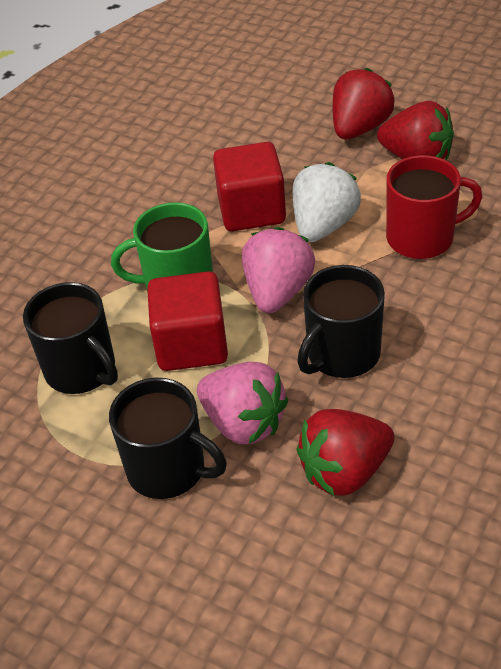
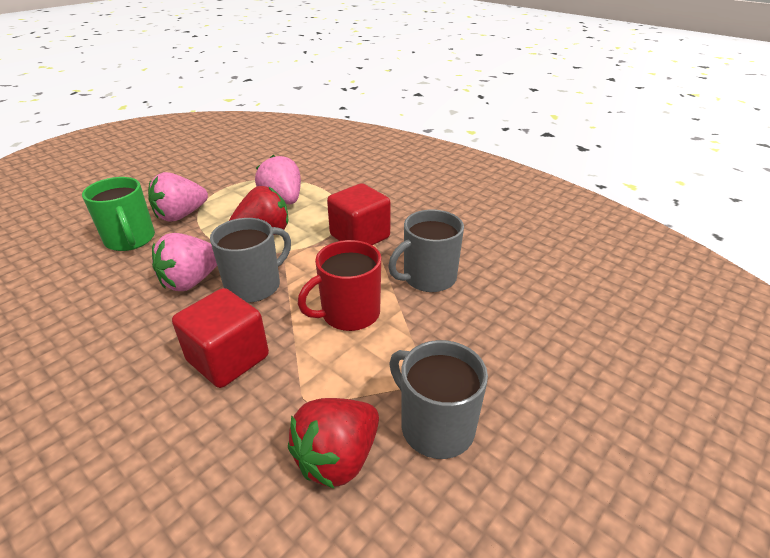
black mug: [23,282,118,394] [109,378,227,499] [297,265,385,378] = 3 -> none = 0
grey mug: none = 0 -> [210,218,291,303] [388,210,464,292] [389,340,488,459] = 3
pink strawberry: [197,362,288,444] [242,227,315,313] = 2 -> [148,172,208,222] [152,233,217,291] [255,155,301,204] = 3
red strawberry: [296,409,395,496] [333,68,395,139] [377,101,454,160] = 3 -> [229,186,288,235] [288,398,379,488] = 2
white strawberry: [293,162,361,242] = 1 -> none = 0

